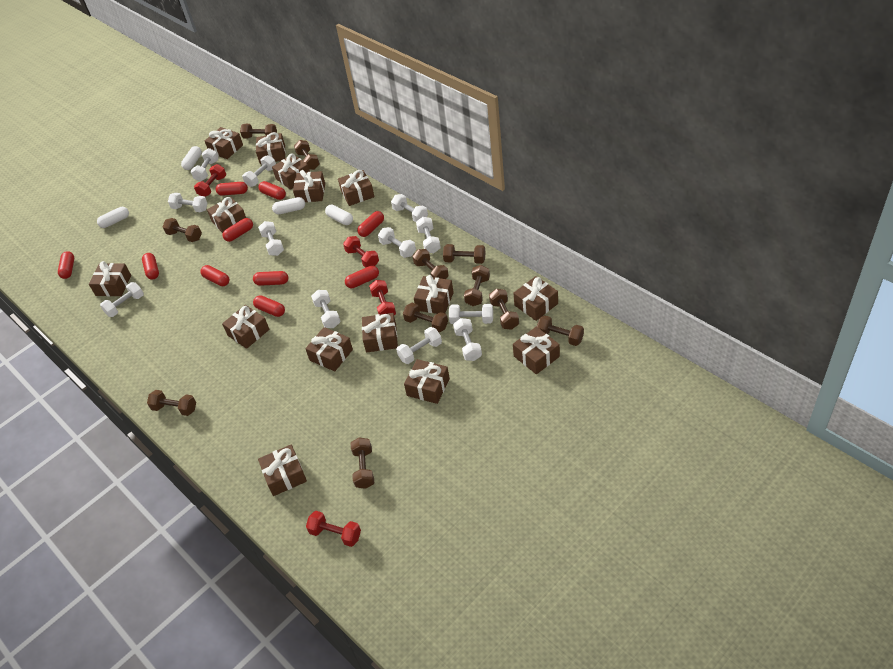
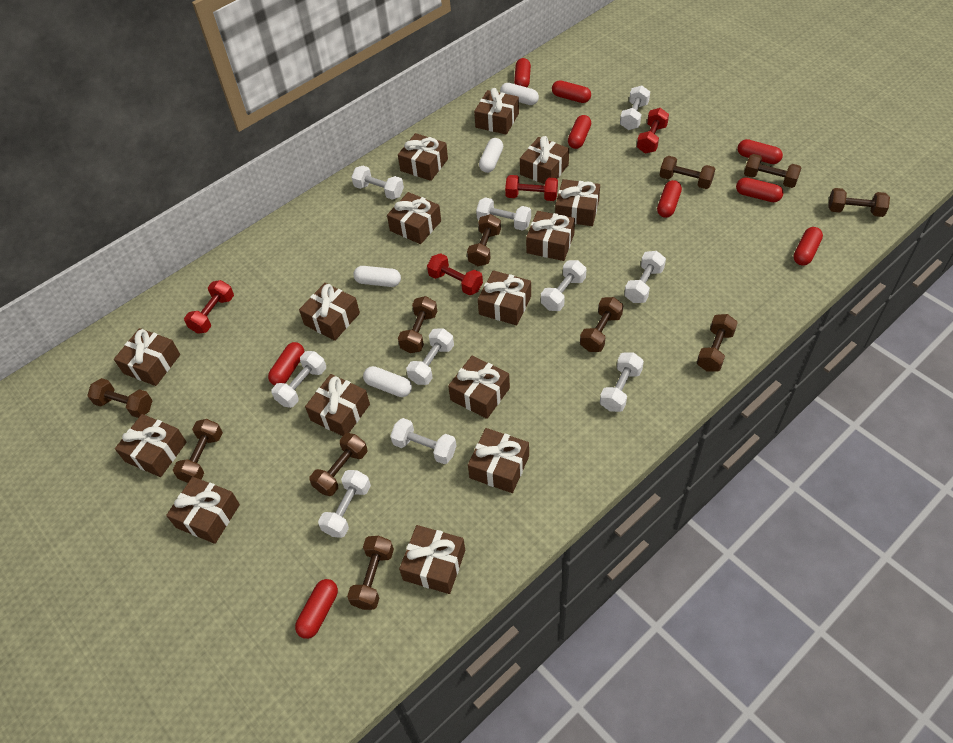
red capsule: [58,251,74,279] [142,253,159,280] [200,265,229,286] [216,182,248,196] [222,218,253,242] [253,271,288,286] [253,295,285,317] [258,181,286,200] [345,266,379,288] [357,211,384,237] = 10 -> [268,342,304,386] [295,579,338,639] [514,58,531,87] [552,80,591,103] [568,115,591,149] [657,180,682,218] [736,177,783,202] [737,139,783,164] [793,227,823,265] = 9
white dumbbell: [100,282,144,317] [168,193,208,212] [191,148,219,181] [242,155,276,187] [258,221,284,256] [311,290,341,328] [378,227,416,258] [391,194,428,222] [396,327,442,364] [416,217,441,253] [449,304,493,324] [453,318,482,361] = 12 -> [271,351,326,408] [318,470,371,538] [351,166,404,200] [390,418,457,464] [406,328,454,385] [476,197,531,231] [541,260,587,311] [600,352,644,412] [620,85,650,130] [624,251,666,303] = 10

